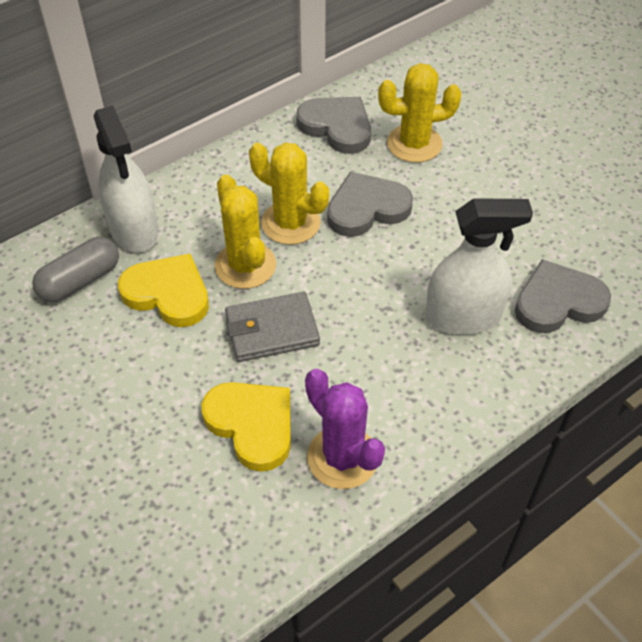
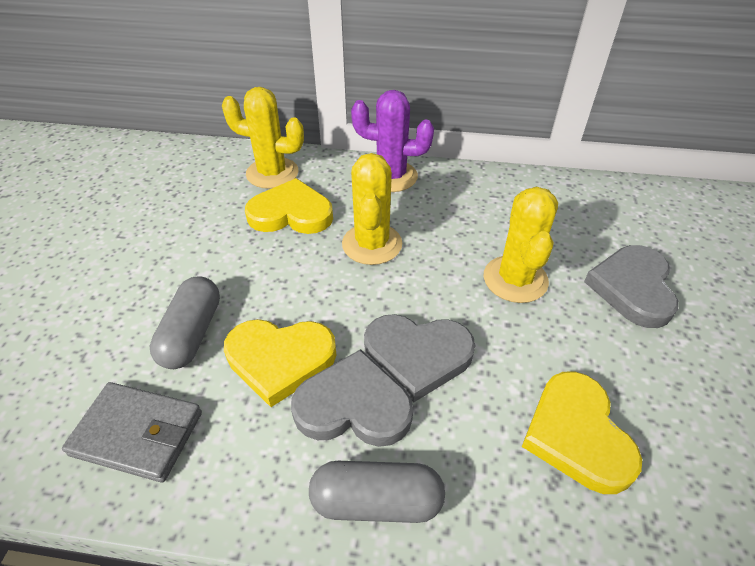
grey capsule: [32,237,119,302] = 1 -> [150,277,220,369] [309,461,445,523] = 2
white spray bottle: [94,105,159,253] [426,198,533,335] = 2 -> none = 0
yellow heart: [118,254,209,327] [201,382,291,472] = 2 -> [224,319,337,407] [245,178,333,234] [522,371,642,494] = 3

